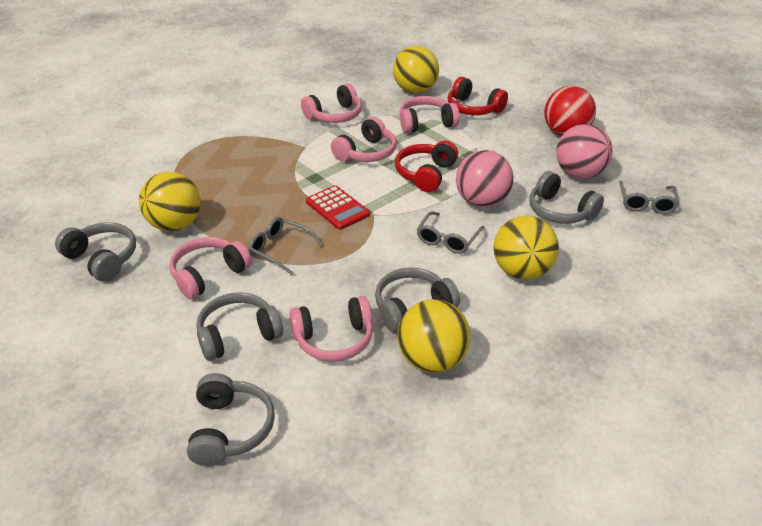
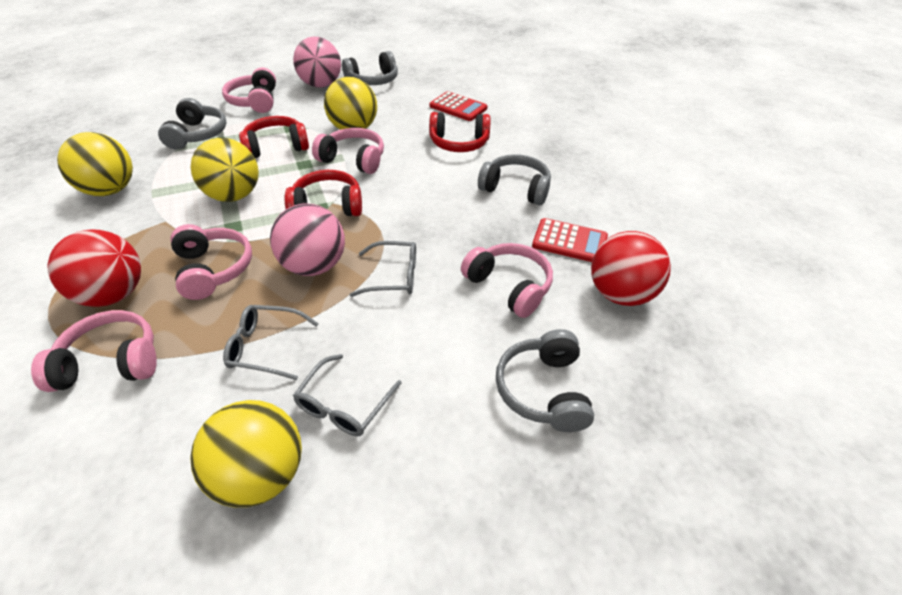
grey headphones: [55,222,136,282] [187,373,275,466] [196,292,283,361] [375,267,460,332] [529,171,604,224] = 5 -> [158,98,227,150] [342,51,398,85] [478,154,551,205] [496,329,594,432] = 4
red ball: [544,86,596,136] = 1 -> [47,230,141,307] [591,231,671,306] = 2
red calculator: [306,185,370,230] = 1 -> [430,91,487,121] [532,218,608,262] = 2
red headphones: [395,141,458,192] [448,77,508,115] = 2 -> [239,116,309,158] [285,170,362,216] [429,112,491,152] = 3

